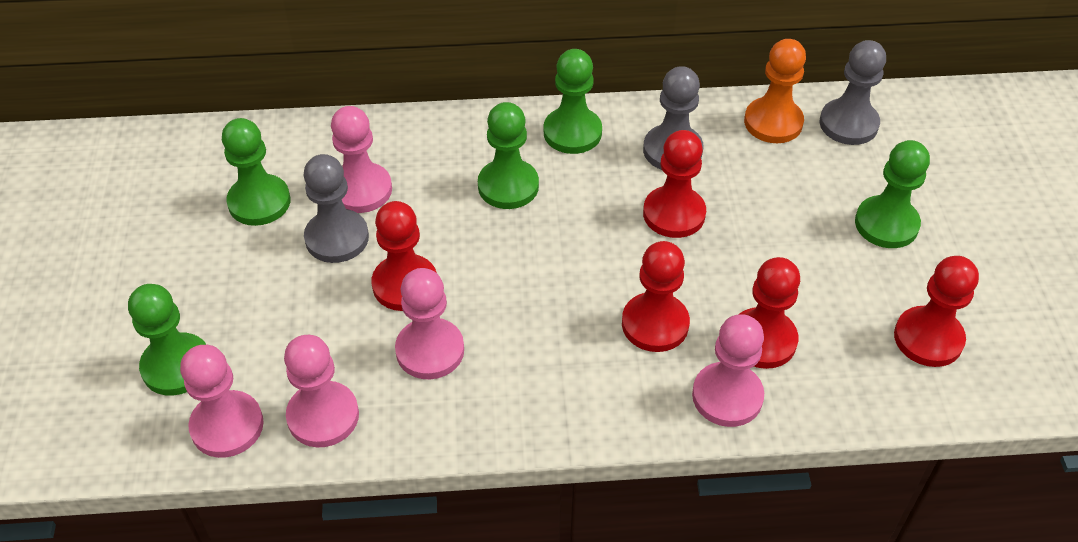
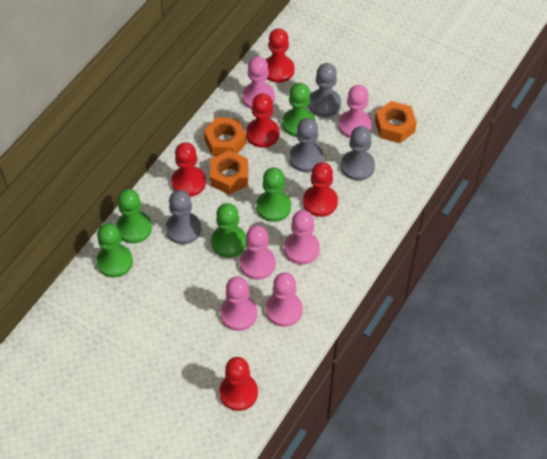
grey pawn: [304,154,369,263] [643,66,704,170] [820,40,886,145] = 3 -> [166,190,201,244] [289,118,323,172] [309,63,341,117] [341,126,375,181] = 4
orange nut: none = 0 -> [204,117,246,156] [210,150,248,195] [375,101,417,143] = 3
orange pawn: [744,39,806,143] = 1 -> none = 0
pink pawn: [180,345,264,458] [284,335,359,448] [331,106,392,213] [395,268,464,379] [692,314,764,427] = 5 -> [220,277,257,331] [240,225,276,280] [242,56,275,109] [266,272,303,327] [284,210,320,265] [339,85,372,138] = 6

